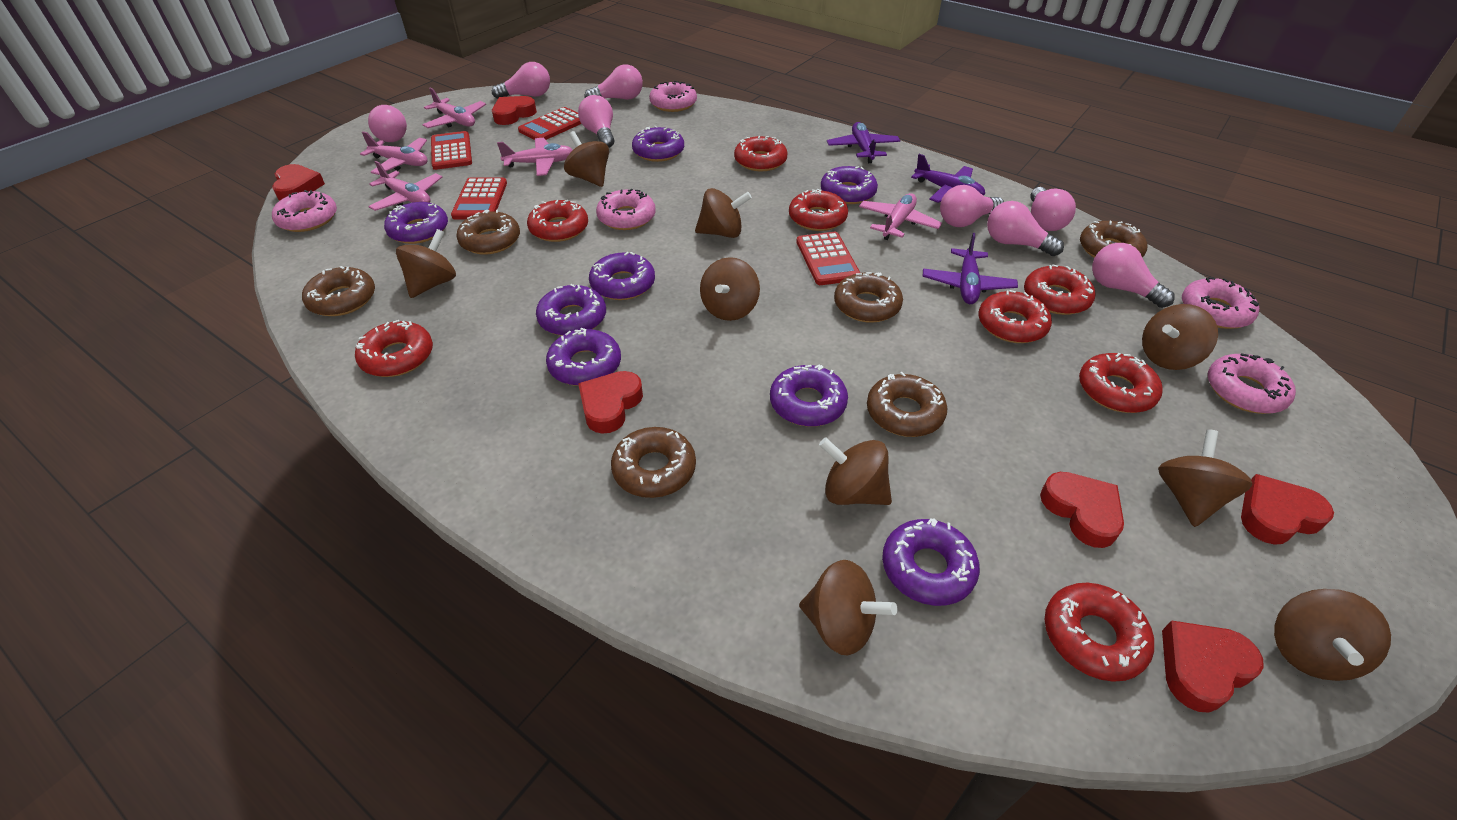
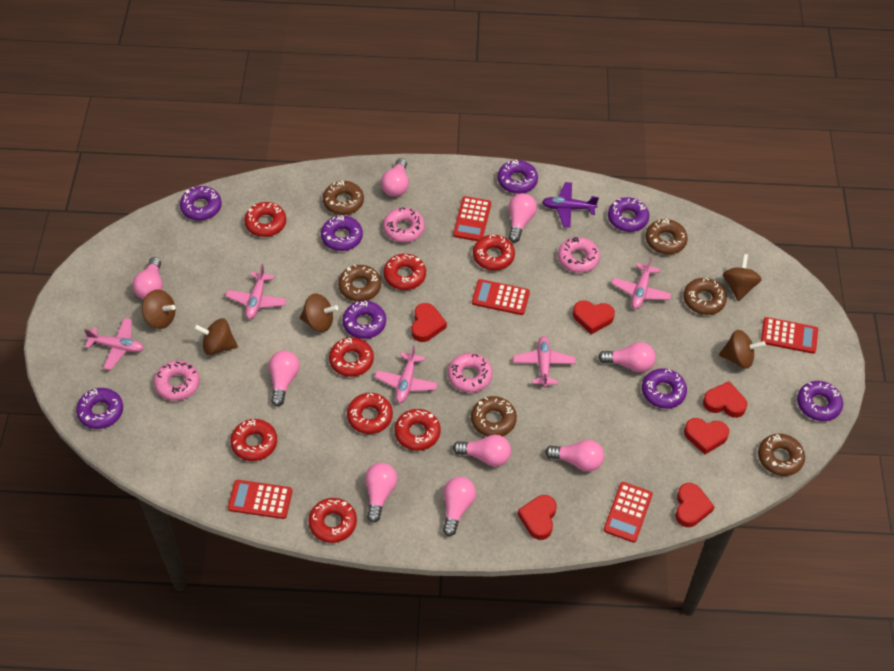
brown spinning top: [396,229,456,298] [564,131,609,187] [695,188,752,238] [700,257,760,321] [799,560,897,655] [819,437,892,505] [1142,304,1218,370] [1158,429,1253,527] [1274,589,1391,681] = 9 -> [142,289,176,329] [194,318,238,355] [300,294,338,332] [719,330,766,369] [723,254,762,301] = 5
pink donut: [272,190,337,232] [596,189,656,230] [649,81,697,112] [1182,277,1259,329] [1208,353,1296,414] = 5 -> [154,360,200,401] [383,207,425,243] [448,353,493,393] [558,237,600,273] = 4
pink light bulb: [368,105,407,142] [492,62,550,99] [578,95,614,148] [585,64,643,100] [940,185,1004,227] [987,201,1064,256] [1030,187,1076,231] [1092,243,1175,308] = 8 -> [133,257,163,299] [269,351,300,406] [365,463,397,523] [381,158,409,197] [443,477,476,536] [453,435,511,466] [508,193,537,242] [545,440,604,472] [598,342,656,372] = 9
purple plane: [827,122,900,163] [911,154,985,203] [923,233,1018,304] = 3 -> [542,182,599,228] = 1
red calculator: [431,131,472,170] [451,177,507,219] [518,107,581,140] [796,232,860,285] = 4 -> [228,480,293,519] [453,196,491,241] [472,279,530,315] [604,482,653,543] [761,317,818,354] = 5

